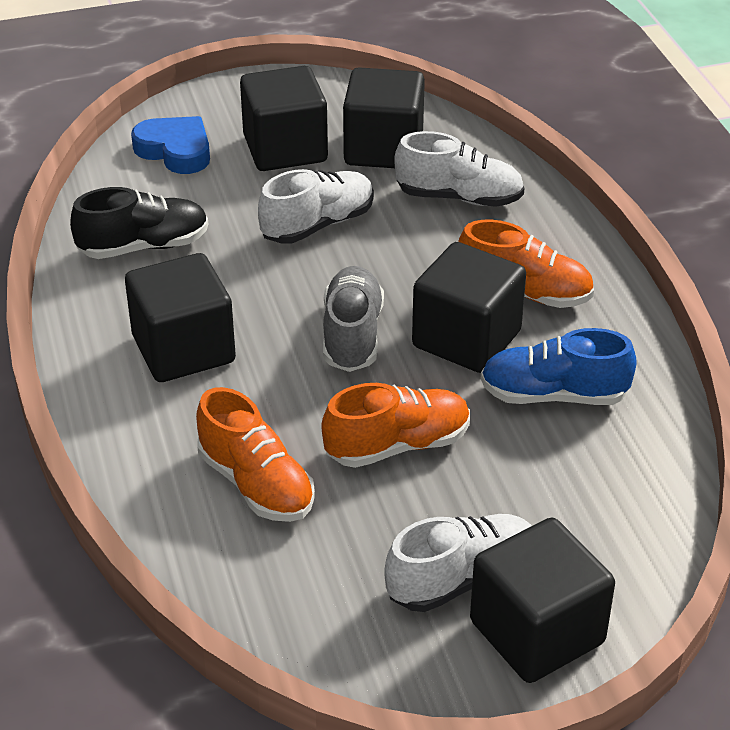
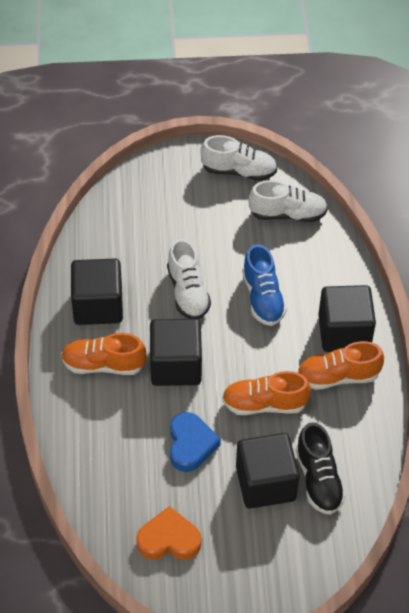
black cube: [125,253,236,382] [240,66,328,171] [343,67,425,168] [412,242,526,373] [470,518,615,683] = 5 -> [71,259,123,325] [150,319,202,386] [236,433,299,509] [318,285,376,352] = 4
grey shoe: [323,266,384,372] = 1 -> none = 0
orange heart: none = 0 -> [136,506,201,560] = 1

